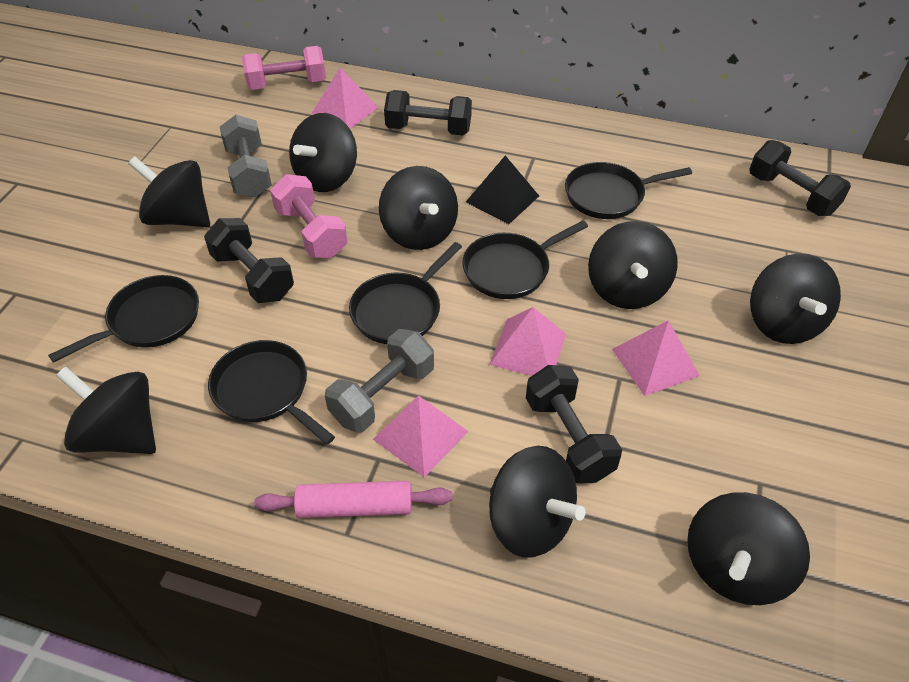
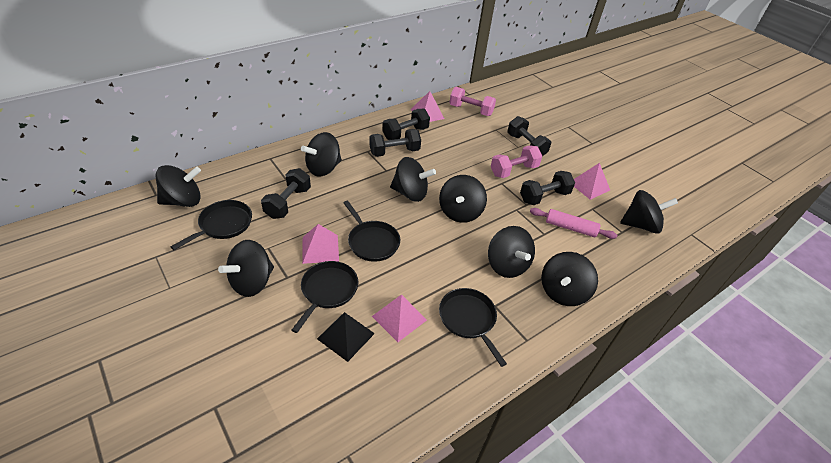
black dumbbell: [204,218,294,303] [384,90,472,136] [526,365,622,484] [749,140,851,216] = 4 -> [261,168,311,219] [369,129,421,157] [382,109,430,140] [507,116,551,156] [520,171,575,205] = 5
black pan: [48,275,199,363] [208,340,335,445] [349,242,462,344] [462,220,588,299] [565,162,692,219] = 5 -> [171,200,252,250] [292,261,358,333] [343,200,400,262] [439,288,507,367] = 4
grey dumbbell: [220,115,272,198] [325,329,434,432] = 2 -> none = 0

